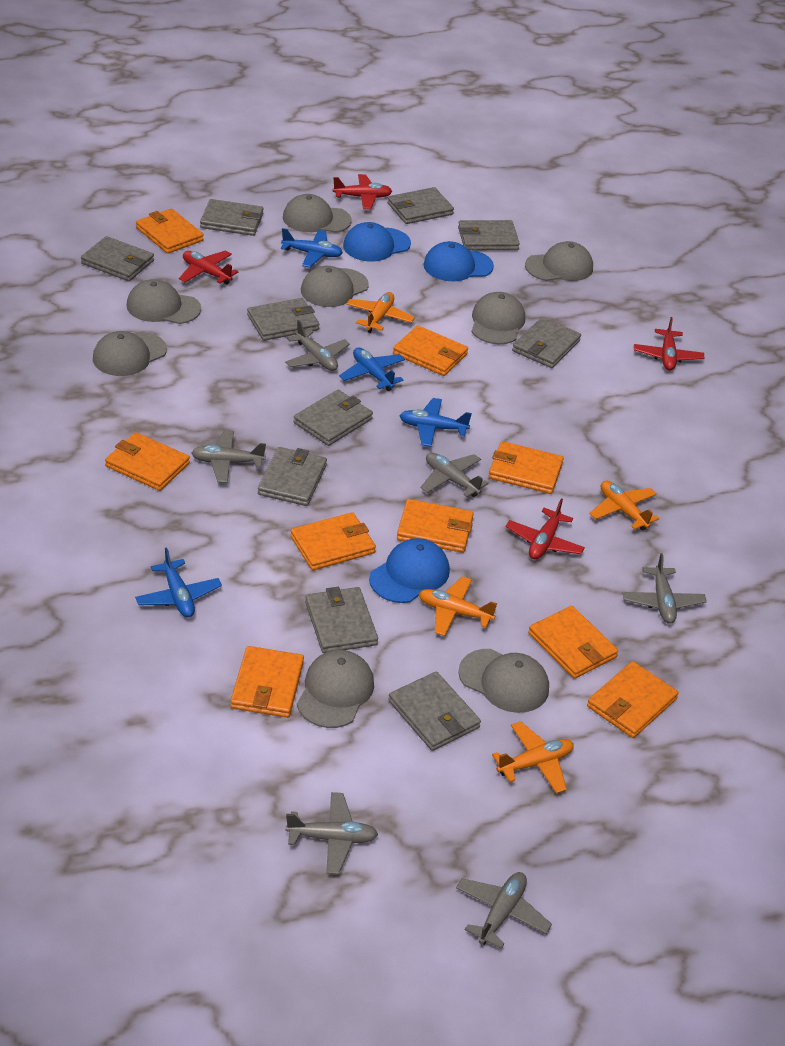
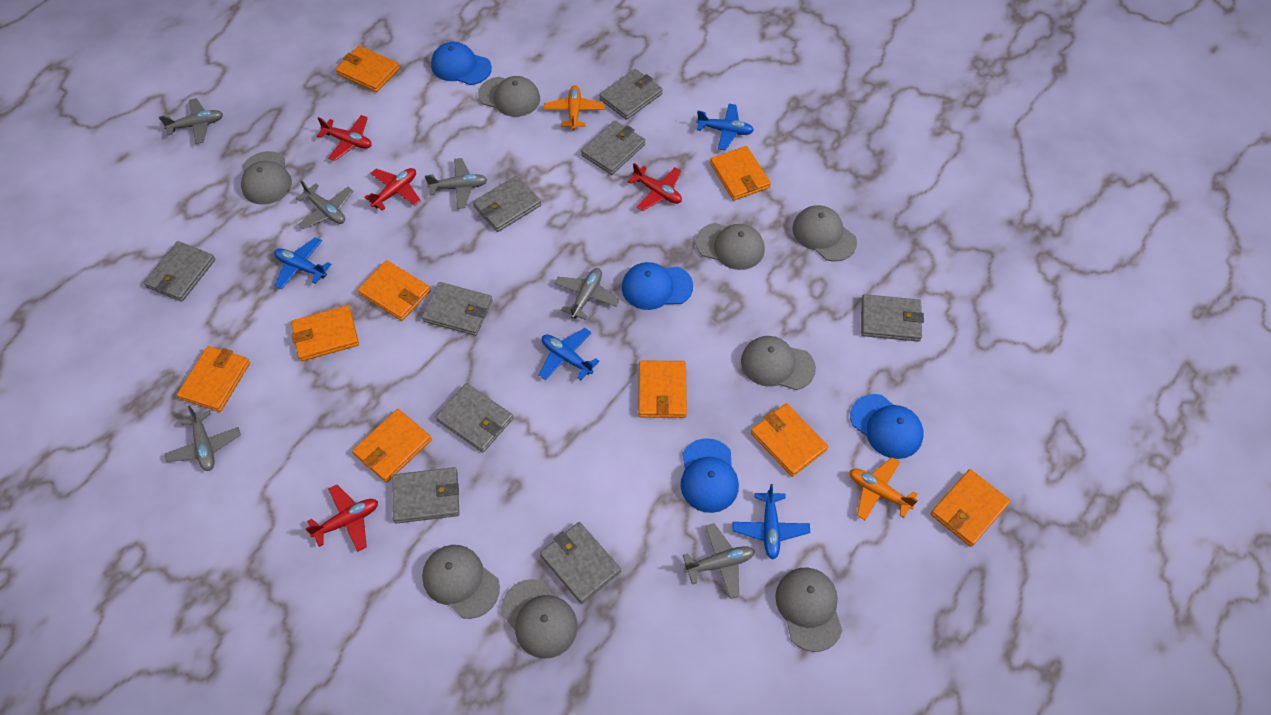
blue cap: [343,222,411,262] [369,538,450,603] [424,241,494,281] = 3 -> [431,42,492,85] [622,262,693,310] [681,438,739,513] [850,394,924,459] = 4
grey wallet: [81,236,154,281] [200,199,264,236] [247,298,319,341] [258,447,327,506] [293,390,373,446] [305,587,378,653] [387,187,454,224] [388,672,481,751] [458,220,520,250] [512,317,581,368] = 10 -> [144,241,215,302] [392,467,459,523] [422,282,493,336] [436,383,513,452] [473,176,542,232] [540,522,621,604] [581,120,645,175] [599,69,663,120] [861,294,924,342] = 9
orange plane: [346,292,415,333] [419,576,497,636] [492,722,574,794] [589,481,659,530] = 4 -> [544,85,605,130] [850,457,918,520] = 2

